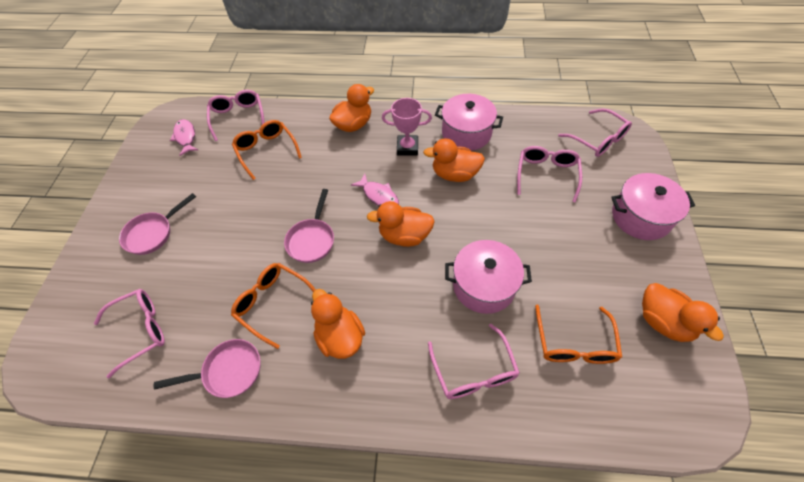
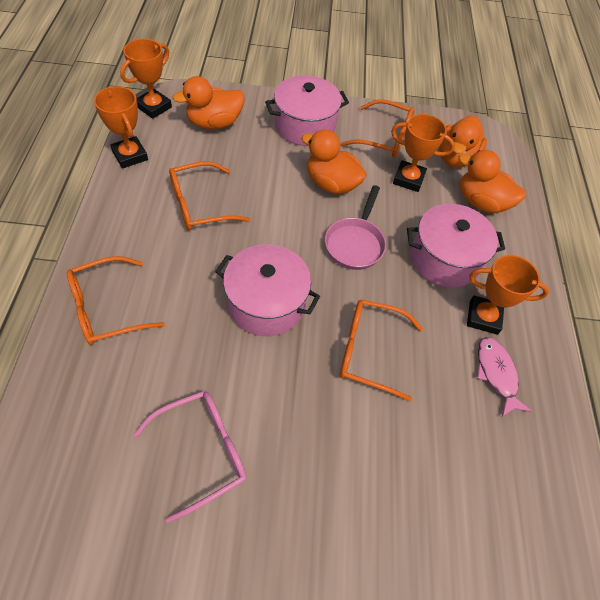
orange duck: [311,289,365,359] [329,84,374,132] [367,201,435,247] [423,138,485,182] [642,283,724,342] = 5 -> [172,76,244,130] [301,129,367,194] [439,116,487,168] [458,150,526,213] = 4
orange glasses: [231,263,316,349] [232,120,302,180] [535,304,622,364] = 3 -> [67,256,165,345] [169,161,250,231] [340,299,423,401] [341,99,415,158] = 4
orange trophy: none = 0 -> [94,86,148,168] [120,39,172,119] [391,114,455,192] [467,255,549,335] = 4
pink fish: [170,119,198,156] [351,174,399,206] = 2 -> [477,337,532,416] = 1
pink glasses: [94,289,165,378] [207,90,265,141] [428,324,520,399] [517,146,582,203] [558,109,632,157] = 5 -> [134,391,247,523] = 1
pink pan: [119,193,196,255] [154,339,260,398] [284,189,334,263] = 3 -> [325,185,386,270] = 1
pink trophy: [382,98,432,155] = 1 -> none = 0

